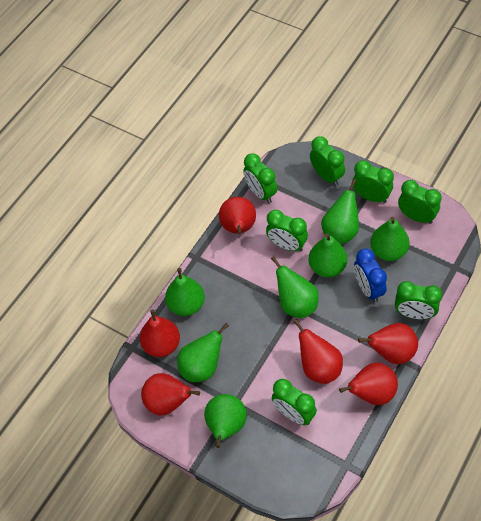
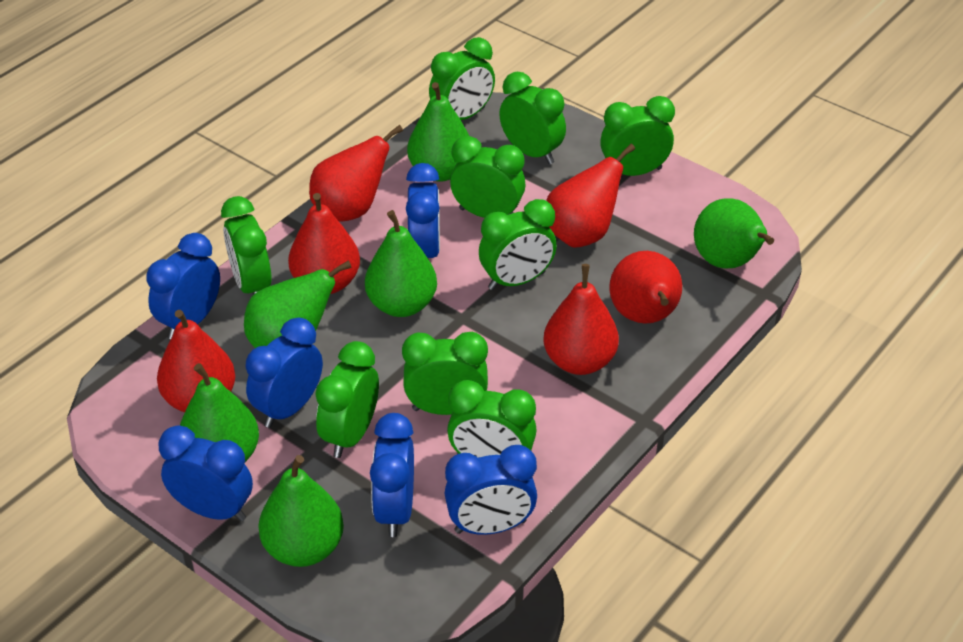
blue clock: [354,249,387,303] = 1 -> [146,233,220,339] [159,425,253,521] [246,318,323,428] [370,413,414,537] [406,163,440,259] [445,445,537,535] = 6
green clock: [243,153,277,203] [266,210,308,252] [272,379,317,425] [310,136,345,186] [353,160,394,203] [395,281,442,319] [398,180,442,224] = 7 -> [221,196,272,295] [315,341,379,458] [402,332,488,415] [429,37,495,120] [447,380,537,458] [450,136,526,218] [479,199,557,290] [499,72,566,164] [600,96,675,176] = 9
green pear: [165,268,205,316] [177,323,229,382] [204,394,247,448] [271,256,319,318] [309,233,347,277] [321,179,359,244] [370,217,409,261] = 7 -> [180,363,259,462] [244,260,352,348] [258,455,344,567] [365,210,437,317] [407,82,469,181] [694,198,774,268] = 6

